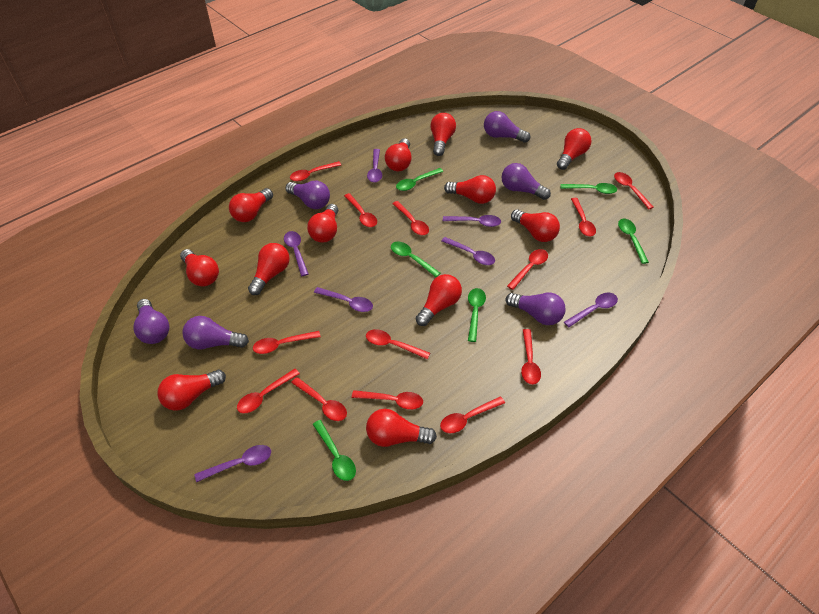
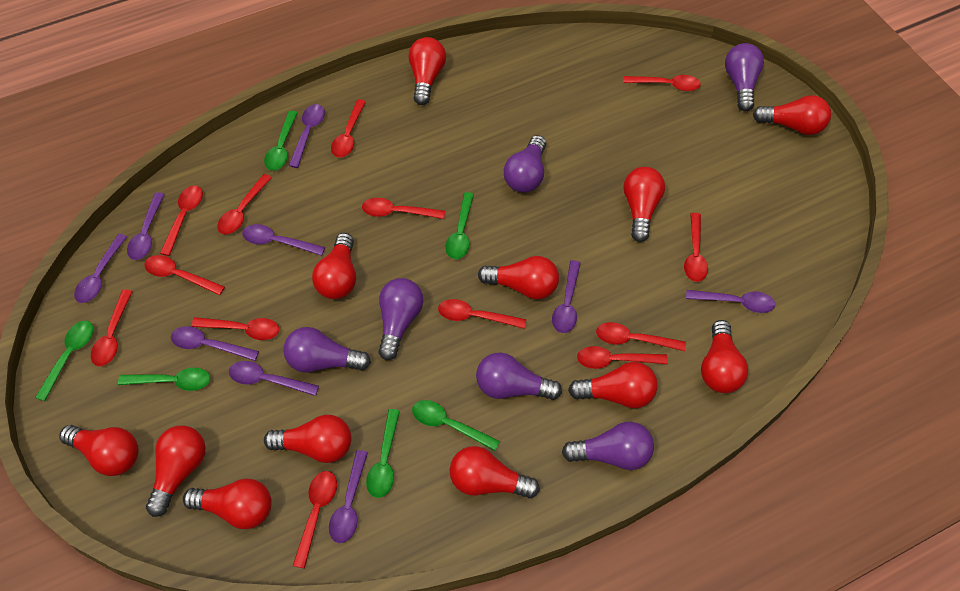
purple spoon: [194,445,271,482] [284,231,308,276] [314,287,373,312] [367,149,382,183] [441,237,495,265] [443,215,501,227] [564,293,618,328] = 7 -> [74,234,127,303] [127,192,165,260] [171,326,259,361] [229,361,319,396] [242,224,325,256] [289,104,325,168] [329,450,368,543] [552,260,581,333] [686,290,775,313] = 9

